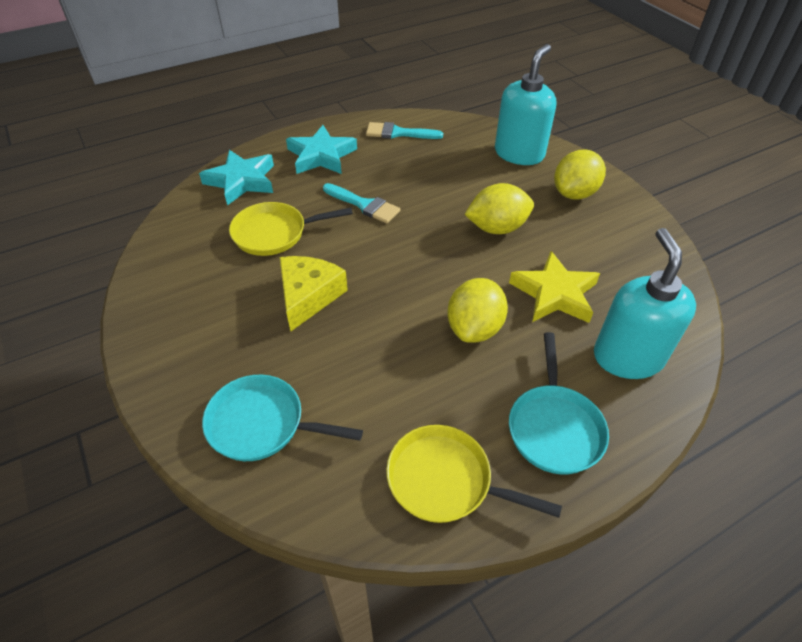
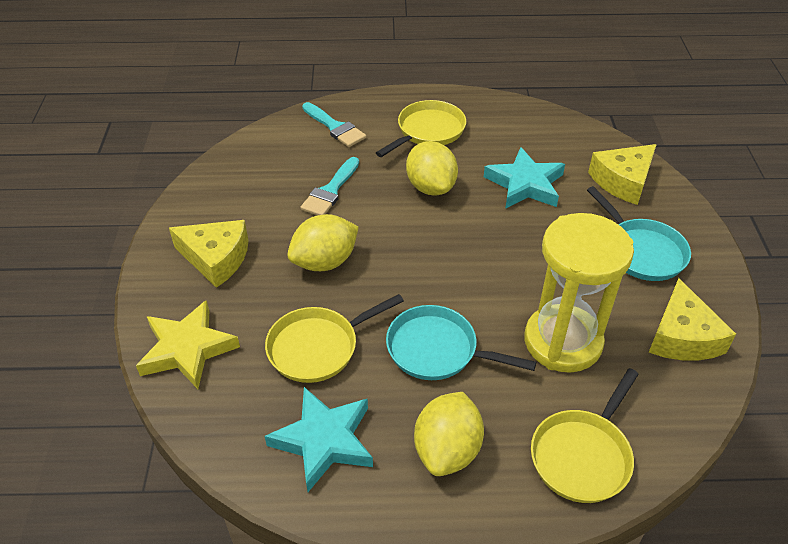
turquoise soap dispenser: [495,44,556,165] [594,228,696,379] = 2 -> none = 0
yellow cheese: [280,256,348,332] = 1 -> [169,220,248,288] [588,144,657,205] [648,278,736,361] = 3
yellow hourglass: none = 0 -> [524,213,634,373] = 1
yellow pan: [229,202,353,256] [386,425,562,523] = 2 -> [265,294,404,383] [376,100,466,157] [531,368,639,503] = 3

